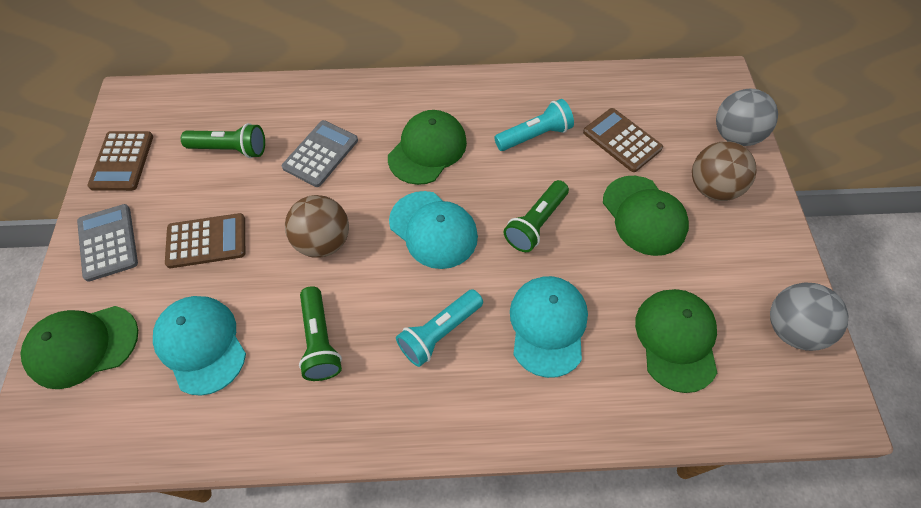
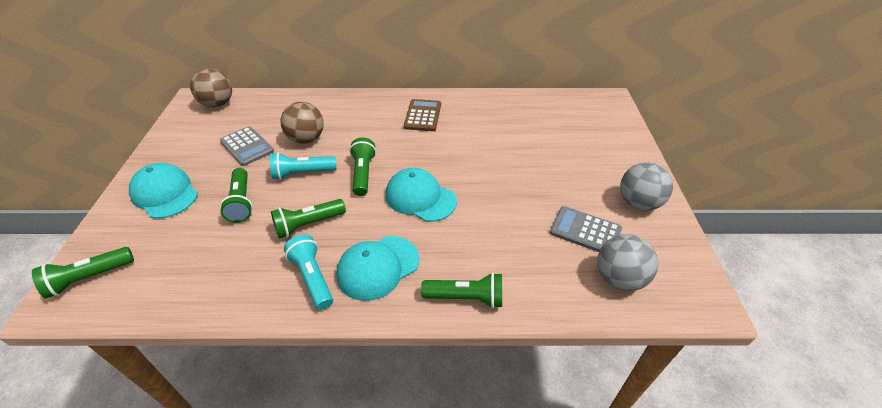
brown calculator: [87,131,153,191] [165,213,245,268] [583,108,663,172] = 3 -> [404,99,441,131] = 1
green cap: [20,306,138,389] [388,110,467,185] [603,176,689,256] [635,289,717,393] = 4 -> none = 0
green flashlight: [181,123,265,158] [299,286,342,381] [504,180,569,252] = 3 -> [32,247,134,299] [220,168,253,223] [271,199,346,239] [349,137,376,196] [421,272,502,308] = 5

